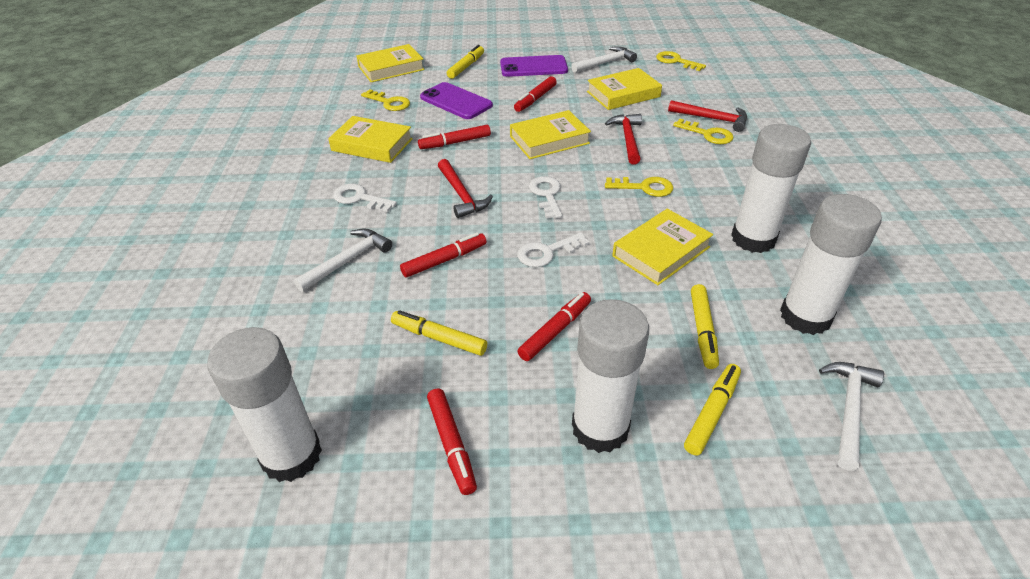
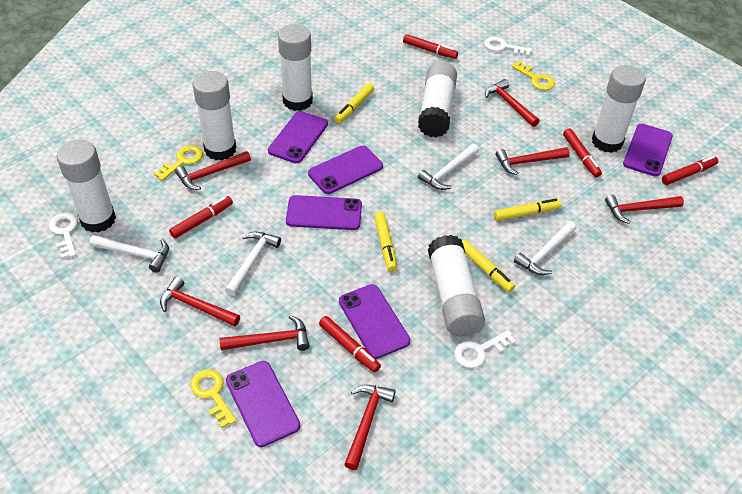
purple phone: [420,82,493,119] [500,55,568,77] = 2 -> [226,361,300,447] [268,111,328,163] [286,195,362,230] [308,146,383,194] [339,284,410,359] [623,124,673,177] = 6
red hammer: [438,159,493,218] [605,114,642,164] [668,100,747,132] = 3 -> [160,276,240,326] [175,151,251,190] [219,315,310,351] [344,385,396,470] [485,79,540,127] [496,147,570,175] [605,195,684,224] = 7
white glue stick: [207,327,322,482] [572,299,649,453] [731,124,811,253] [780,194,882,335] = 4 -> [57,140,116,233] [193,71,236,160] [278,24,313,111] [418,61,457,138] [428,235,485,336] [592,65,646,153] = 6
white hammer: [294,228,392,292] [571,46,637,73] [819,362,884,471] = 3 -> [89,235,169,273] [225,232,281,296] [418,144,479,190] [514,221,576,275] = 4
yellow book: [328,116,413,163] [357,44,425,82] [510,110,591,159] [587,68,662,110] [612,209,713,285] = 5 -> none = 0
yellow key: [361,89,410,111] [605,177,673,197] [656,51,706,71] [673,119,734,144] = 4 -> [154,145,203,181] [190,369,236,428] [511,61,555,90] = 3

